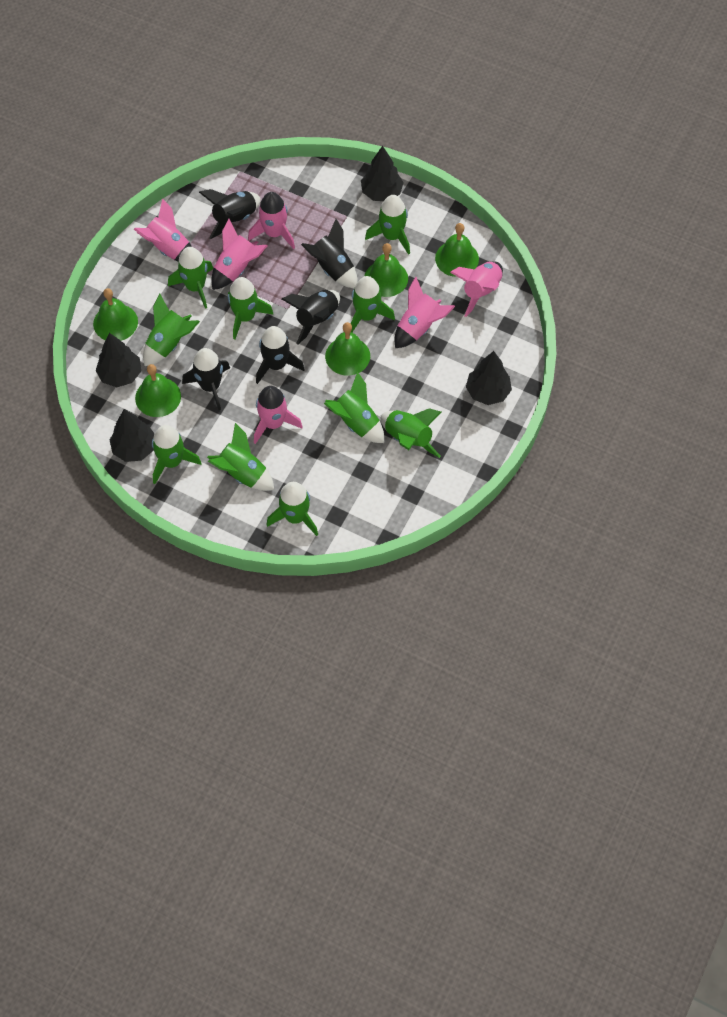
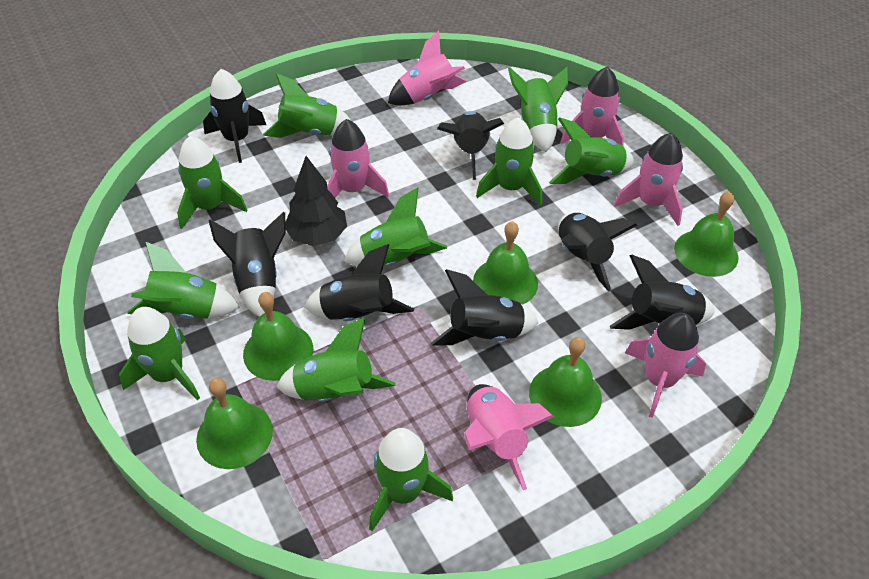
black rocket: [182,348,230,410] [199,189,261,239] [256,326,305,384] [282,290,340,344] [301,219,357,288] = 5 -> [203,69,266,163] [209,212,286,317] [304,244,414,321] [431,269,539,346] [437,111,504,180] [558,213,637,292] [610,254,715,330] = 7
black tree: [96,333,141,387] [110,409,154,462] [361,146,404,201] [466,351,512,405] = 4 -> [285,156,347,246] = 1

